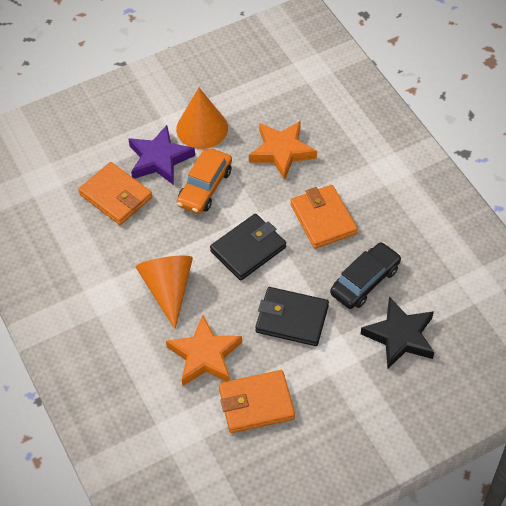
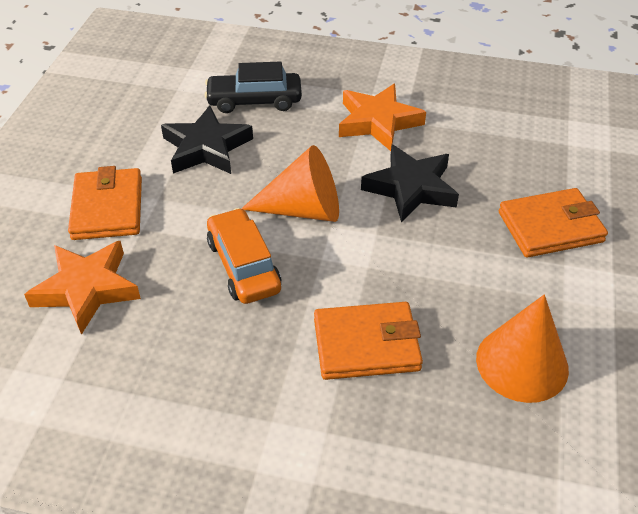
black star: [361,297,435,369] = 1 -> [161,105,253,174] [361,145,459,223] = 2
black wallet: [210,214,286,280] [255,287,329,346] = 2 -> none = 0
purple star: [129,125,195,185] = 1 -> none = 0

